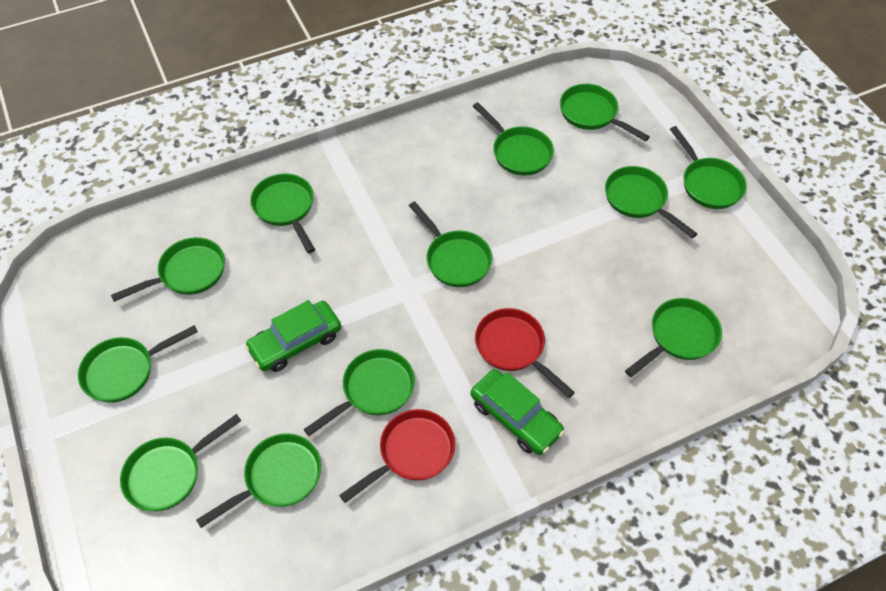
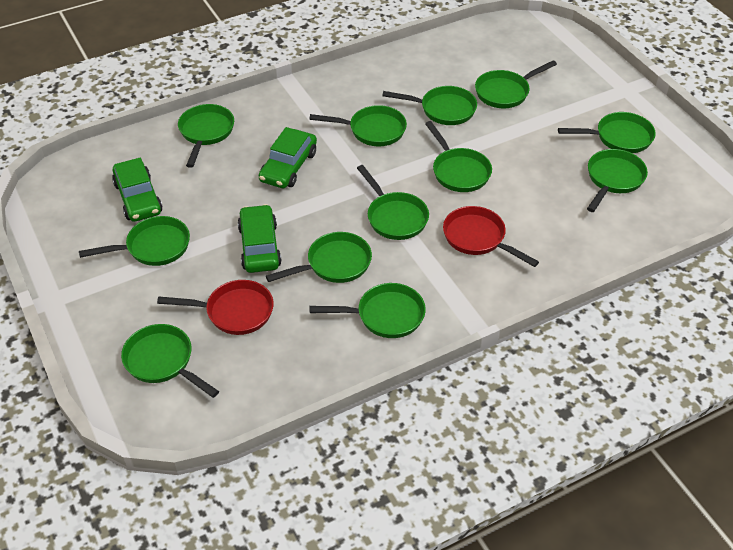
green car: [245,300,341,372] [471,369,565,455] = 2 -> [112,158,163,222] [238,204,282,273] [259,127,317,188] = 3

